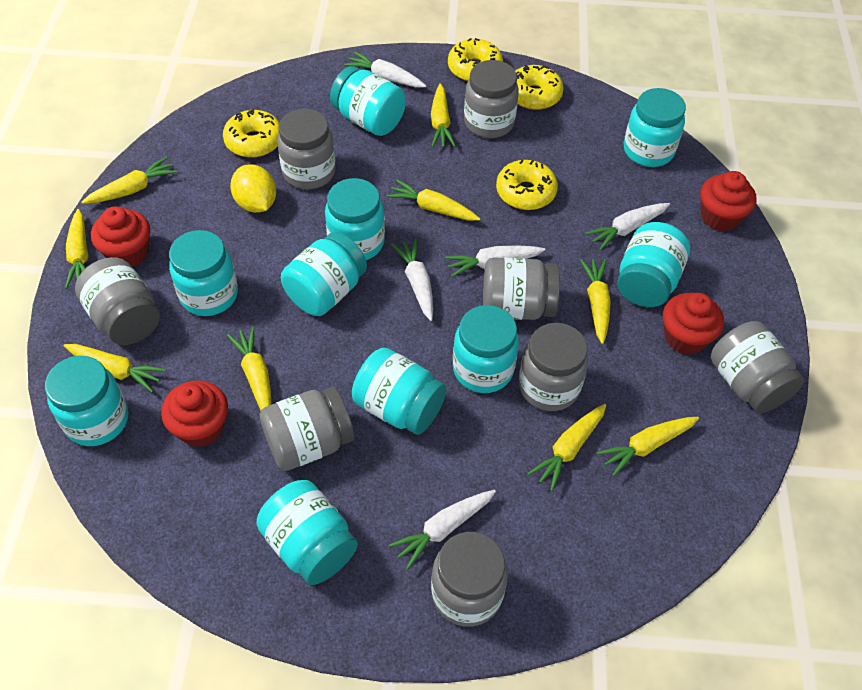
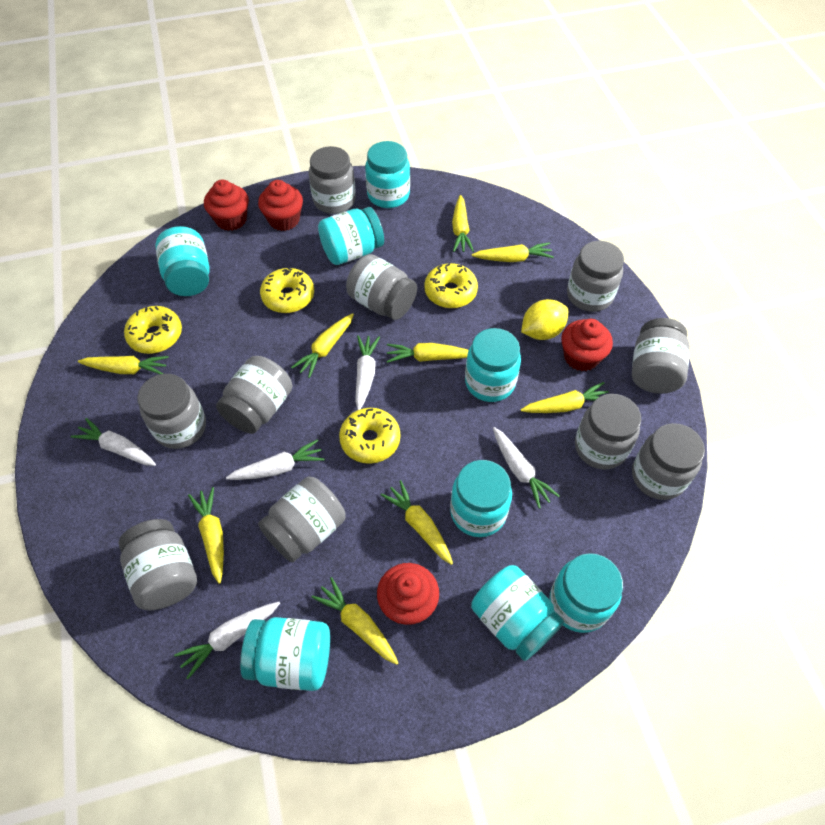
grey jar: [75,257,160,345] [260,387,354,471] [277,109,336,189] [431,532,508,627] [464,60,519,138] [483,257,560,320] [519,323,588,411] [711,321,804,413] = 8 -> [118,519,197,610] [137,374,206,449] [216,356,292,434] [258,477,346,562] [309,146,356,214] [346,254,417,320] [567,241,624,312] [575,394,641,469] [632,318,690,394] [632,423,705,500] = 10
turquoise jar: [45,356,128,446] [169,230,238,316] [256,480,358,585] [281,232,367,316] [325,178,385,260] [330,66,406,136] [352,348,447,435] [453,305,519,393] [617,222,690,307] [624,88,686,167] = 10 -> [155,226,210,296] [240,617,330,691] [318,207,384,265] [365,141,410,208] [450,460,512,537] [465,328,521,402] [471,565,564,661] [549,553,623,633] = 8

